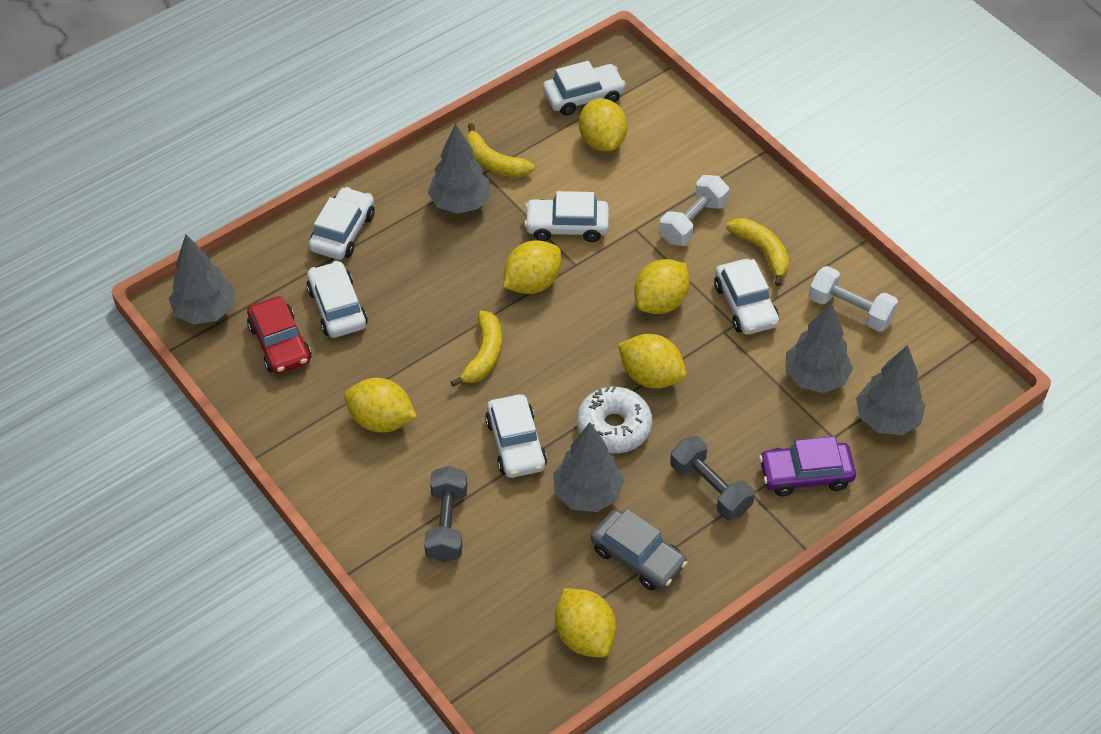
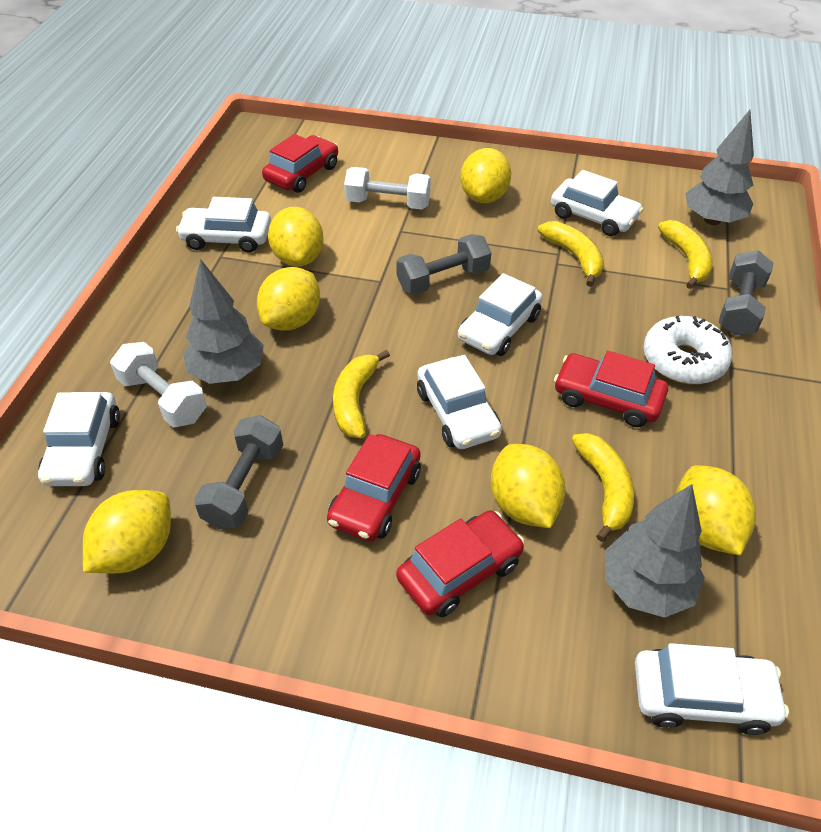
grey car: [591,509,687,591] = 1 -> none = 0
grey dumbbell: [424,466,467,562] [670,436,755,520] = 2 -> [194,415,283,529] [396,234,491,295] [718,250,773,336] = 3
grey tree: [169,234,235,325] [428,123,491,214] [553,422,624,512] [785,302,853,393] [856,345,926,435] = 5 -> [183,259,264,384] [605,484,705,618] [685,110,754,225] = 3
purple car: [759,436,856,496] = 1 -> none = 0
red car: [247,296,311,374] = 1 -> [262,134,338,193] [327,434,421,541] [396,510,525,617] [554,351,668,427] = 4
yellow banana: [451,311,502,387] [466,123,535,178] [726,218,790,286] = 3 -> [333,350,390,438] [538,221,604,287] [572,433,634,542] [658,220,713,289] = 4

